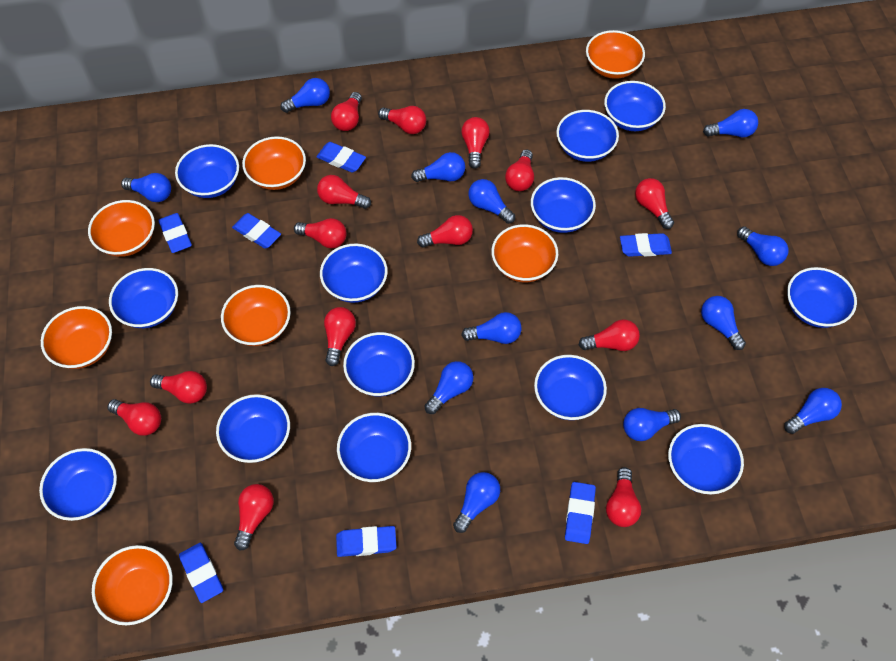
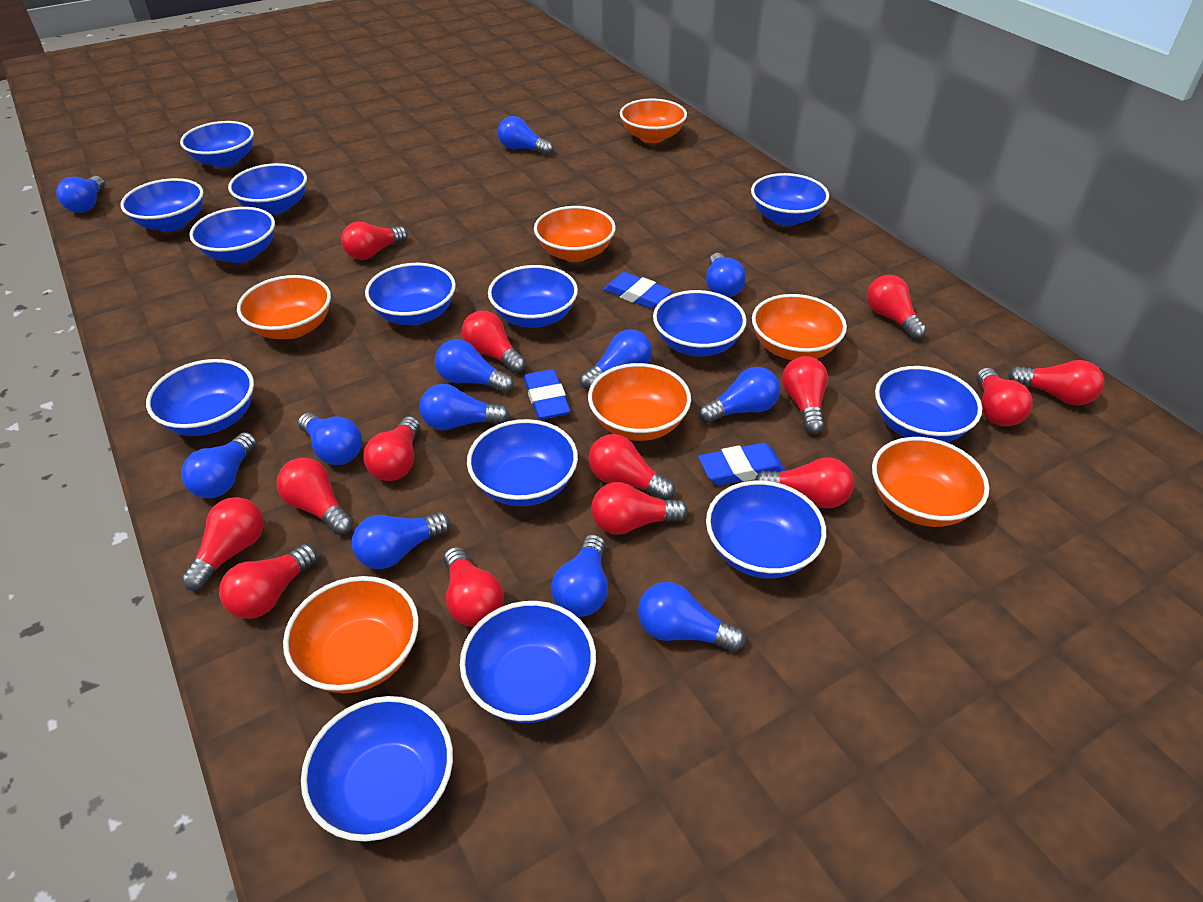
blue bowl: [39,448,117,521] [109,268,178,328] [175,144,239,198] [216,394,290,463] [320,243,388,303] [337,413,411,482] [343,332,415,397] [531,177,596,233] [534,355,607,420] [556,110,619,162] [604,81,666,131] [668,424,744,494] [787,267,857,328] = 13 -> [120,178,204,231] [146,359,254,436] [180,121,254,168] [189,207,275,263] [228,163,307,215] [301,696,453,842] [365,263,456,325] [460,601,596,723] [467,419,578,506] [488,265,578,328] [653,290,747,356] [706,480,826,579] [751,173,829,226] [875,366,982,442] = 14
blue eraser: [158,213,192,253] [179,543,223,603] [232,213,281,249] [316,142,366,172] [336,526,396,557] [565,482,596,544] [620,233,672,257] = 7 -> [524,369,571,420] [603,272,672,309] [698,443,785,485] = 3

